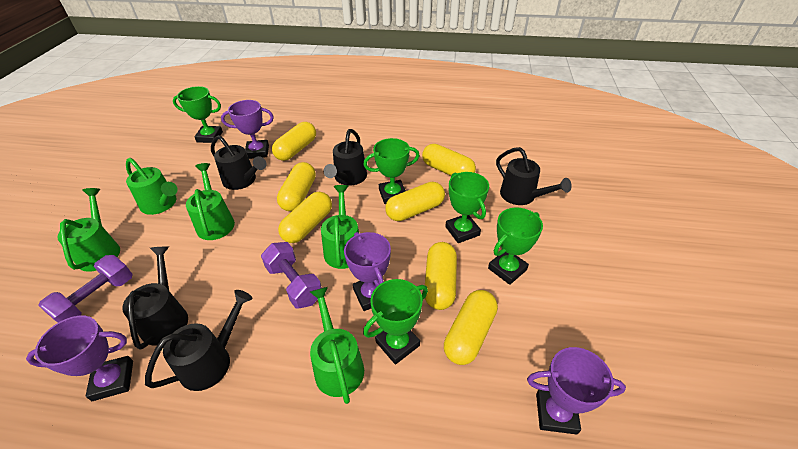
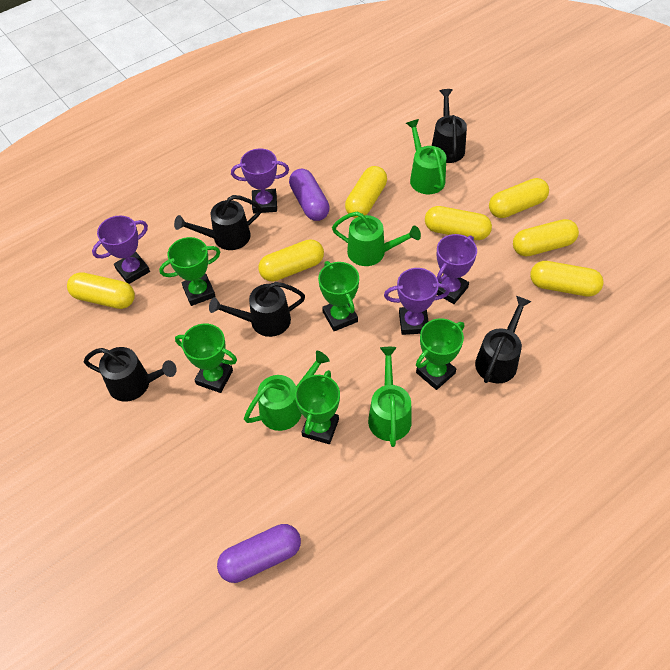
green watering can: [58,188,120,272] [126,158,178,215] [186,163,235,240] [310,287,364,404] [321,185,359,269] = 5 -> [244,351,330,431] [332,212,421,266] [368,347,412,447] [406,119,446,194] = 4
purple capsule: none = 0 -> [217,524,301,583] [289,169,330,221] = 2
purple dumbbell: [38,255,133,323] [261,242,322,309] = 2 -> none = 0

